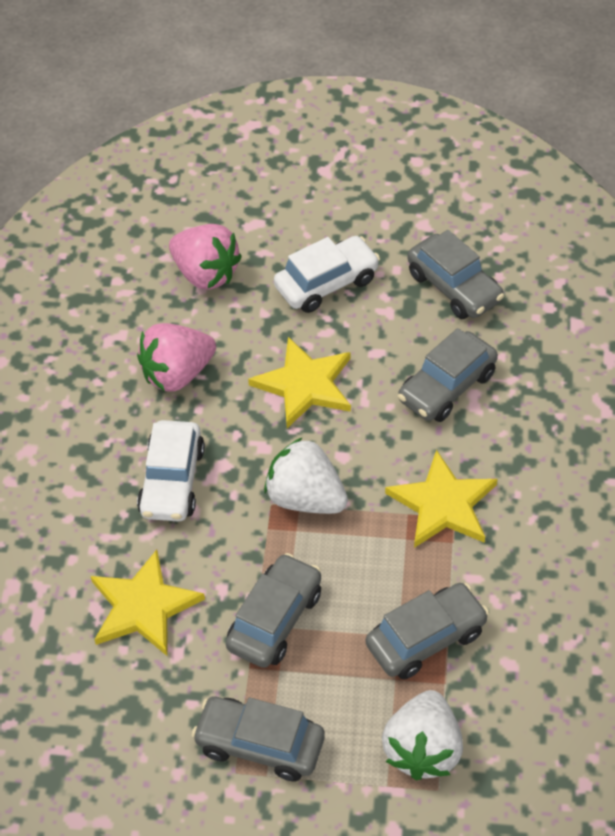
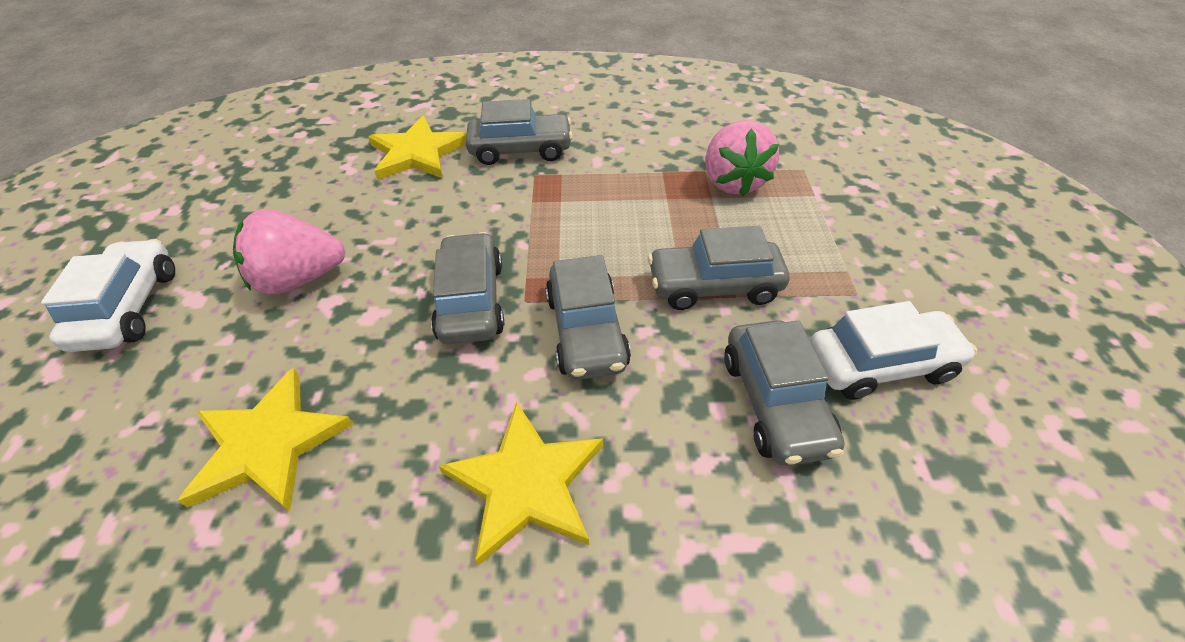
white strawberry: [264,437,348,514] [382,690,463,780] = 2 -> none = 0

